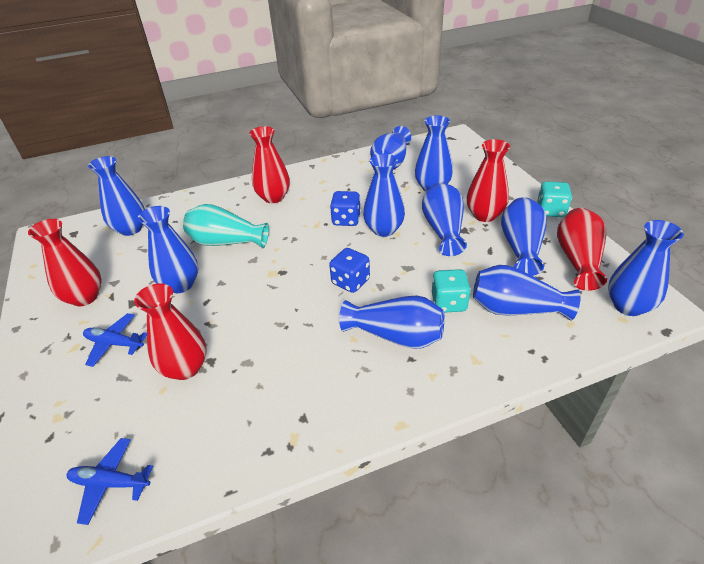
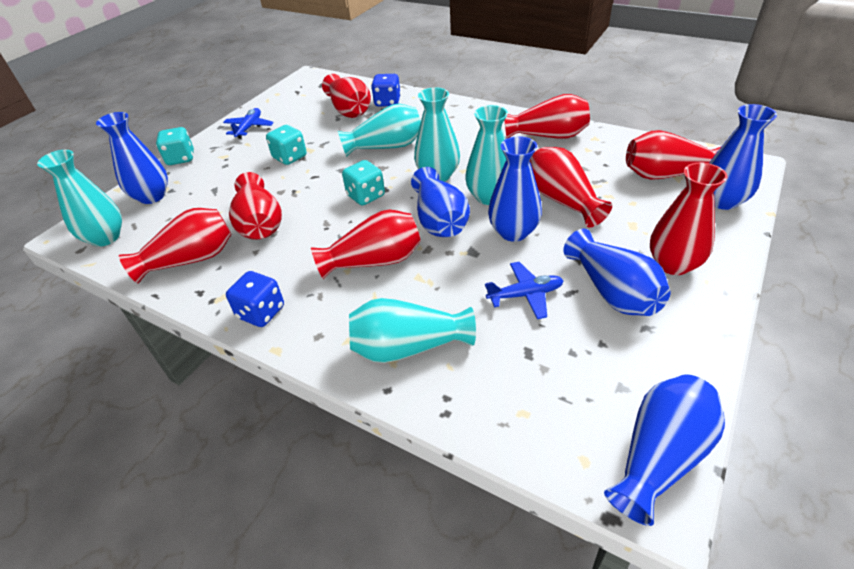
blue vase: [88,156,145,236] [138,206,198,293] [339,295,444,349] [363,153,405,237] [370,126,411,170] [415,115,453,192] [422,182,467,256] [473,265,581,320] [501,197,547,276] [608,220,684,316] = 10 -> [96,112,168,204] [411,167,470,237] [488,136,542,242] [564,229,671,316] [604,374,725,526] [710,104,777,210] = 6
red vase: [28,219,102,306] [134,283,207,380] [249,126,290,203] [467,139,510,222] [557,208,607,291] = 5 -> [119,208,232,284] [229,172,282,240] [311,210,421,279] [322,74,371,118] [504,94,590,139] [530,147,612,227] [626,130,722,180] [650,162,727,275] = 8
turquoise dice: [432,269,471,313] [537,181,572,217] = 2 -> [156,127,194,165] [266,125,307,165] [342,160,385,205] = 3
turquoise vase: [183,204,269,248] = 1 -> [37,150,122,247] [338,104,421,157] [349,298,476,363] [414,87,460,182] [465,105,508,205] = 5

